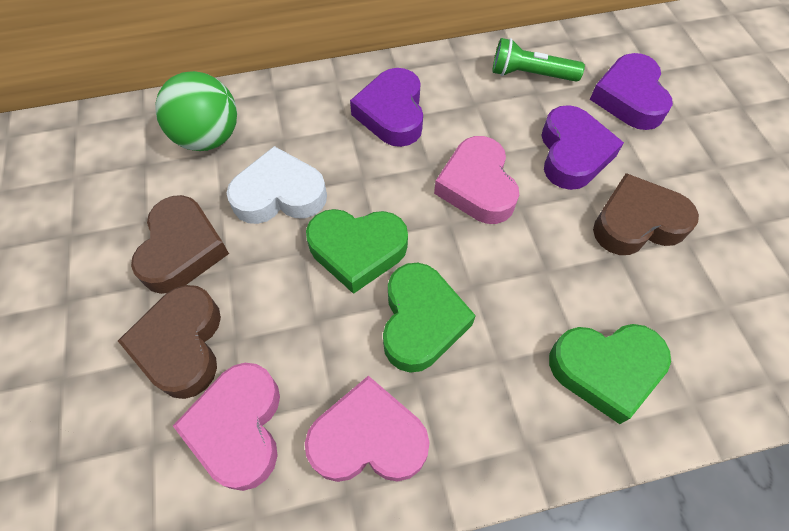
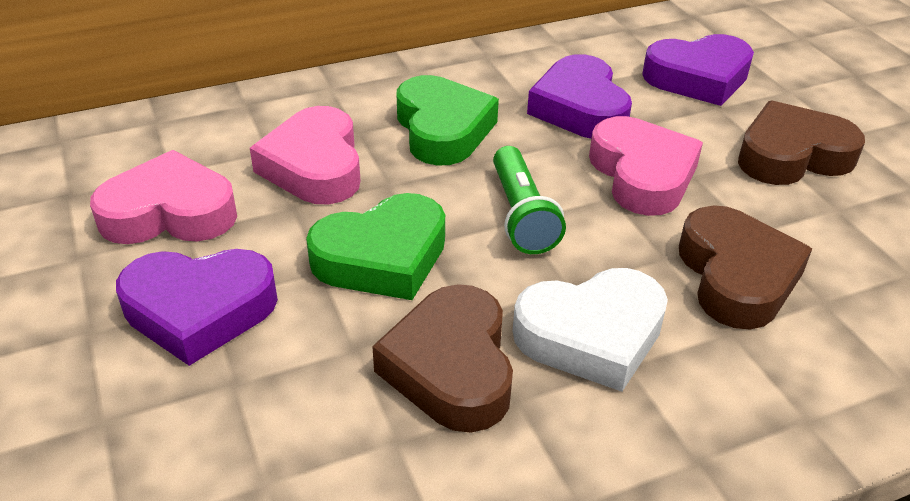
green ball: [155,71,237,151] = 1 -> none = 0
green heart: [306,209,408,294] [383,263,476,373] [549,324,671,424] = 3 -> [306,193,445,300] [397,75,499,166] = 2

